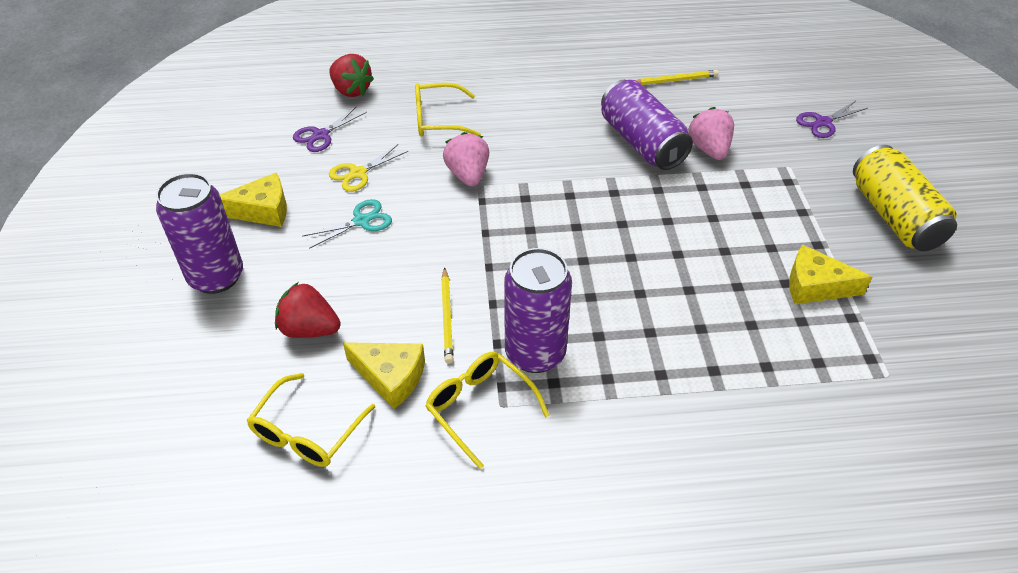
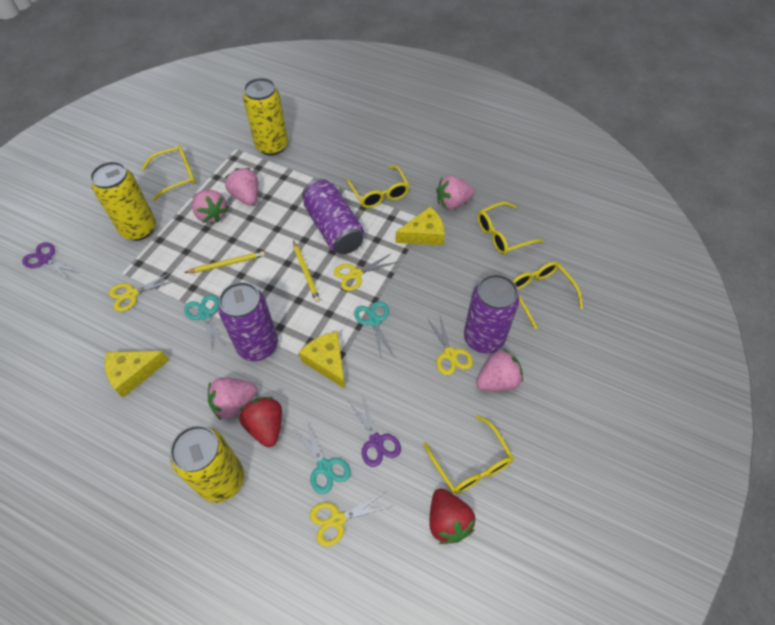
pink strawberry: [443,132,489,187] [688,107,734,160] = 2 -> [192,190,228,223] [208,377,257,421] [225,168,258,206] [436,176,475,209] [476,349,523,391] = 5
turquoise scissors: [302,199,392,249] = 1 -> [184,294,226,349] [292,422,351,494] [354,301,394,358] = 3
yellow can: [853,145,957,251] = 1 -> [90,161,156,241] [170,425,244,503] [243,78,288,156] = 3
yellow glasses: [247,373,375,467] [415,83,481,137] [425,352,550,469] = 3 -> [142,145,196,201] [346,165,410,208] [423,415,514,494] [477,202,544,255] [512,262,583,329] = 5
yellow scissors: [329,144,408,192] = 1 -> [109,272,177,312] [310,491,390,547] [334,253,397,291] [427,316,473,375] = 4

